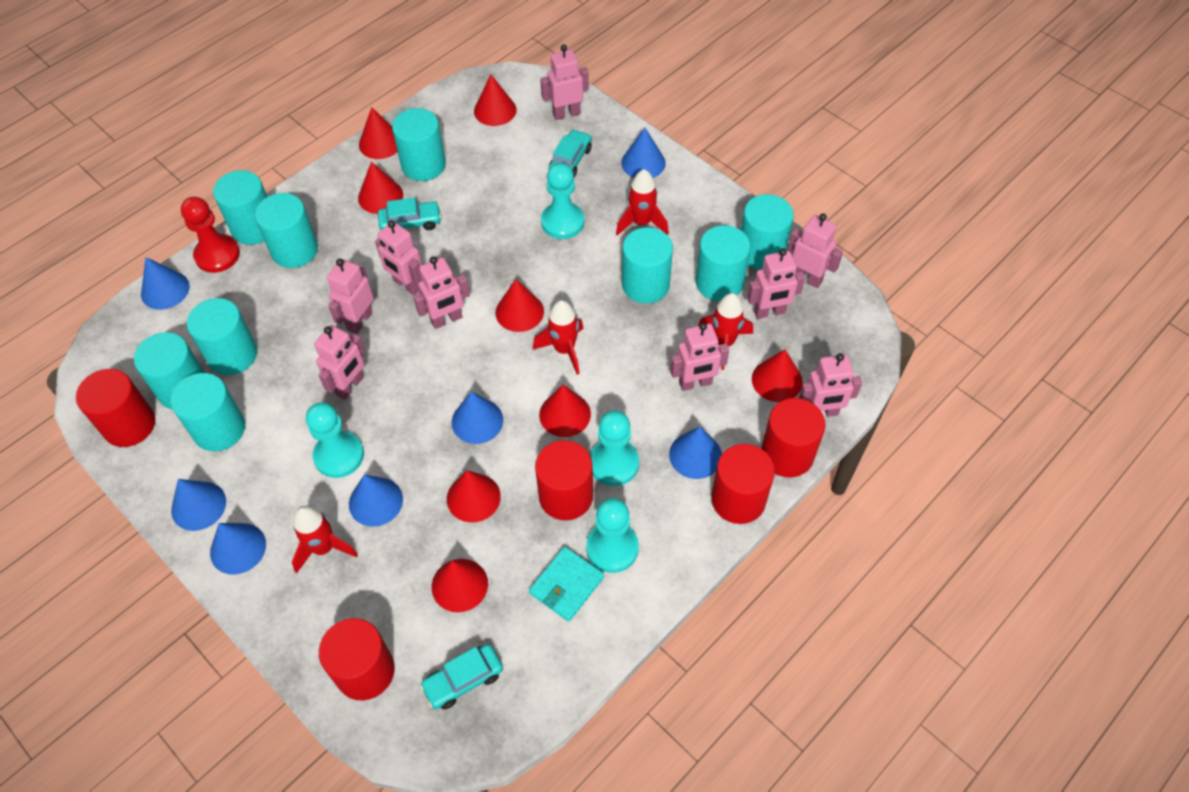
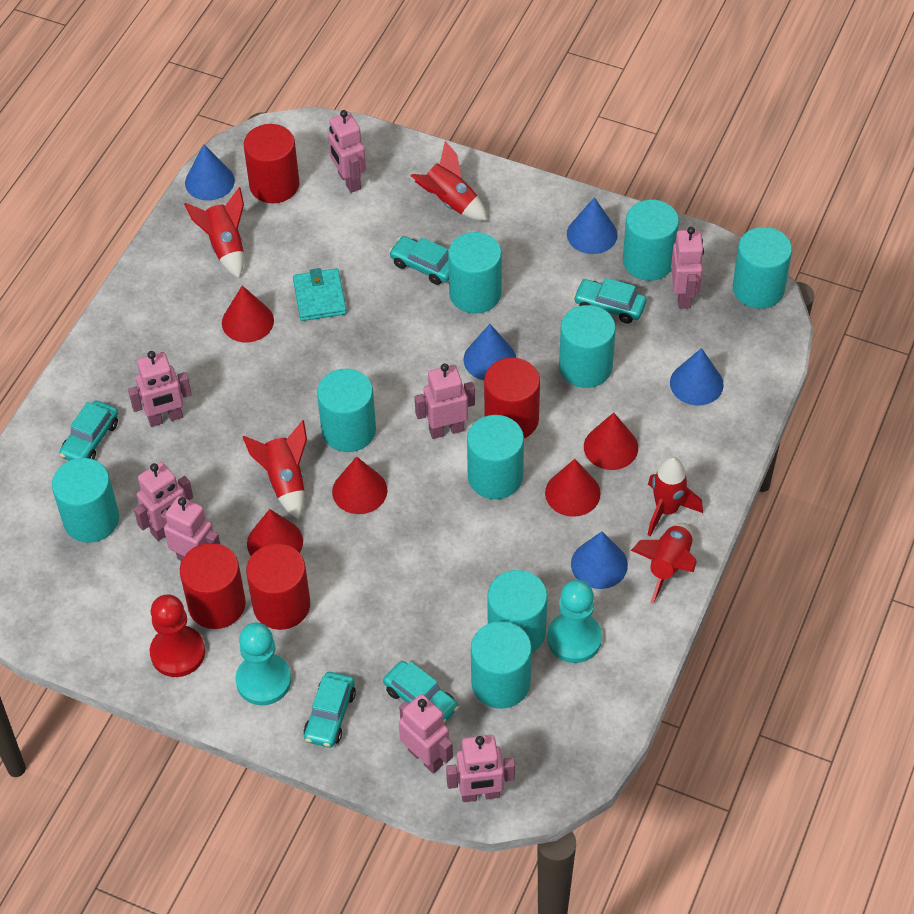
blue cone: [141,257,190,310] [171,479,226,531] [210,523,266,575] [349,474,403,527] [452,391,503,444] [621,128,666,178] [669,427,722,479] = 7 -> [185,144,235,201] [463,324,516,380] [567,197,618,254] [571,531,628,589] [670,348,724,405] = 5
pink robot: [314,325,365,400] [327,259,374,334] [375,220,422,295] [413,256,470,329] [540,44,589,120] [670,323,729,391] [747,248,805,319] [788,214,843,288] [799,353,862,417] = 9 -> [128,351,192,427] [134,462,193,541] [161,496,220,561] [328,110,366,193] [399,694,453,774] [415,363,475,439] [446,735,515,802] [671,227,704,309] = 8
red cone: [358,162,403,214] [359,107,397,159] [432,559,488,612] [447,470,501,523] [474,75,516,126] [496,279,544,332] [539,385,591,437] [752,350,803,402] = 8 -> [222,285,274,342] [247,509,303,556] [332,457,388,514] [545,459,601,517] [584,412,638,470] = 5
red cylinder: [76,369,155,447] [319,618,395,700] [535,440,593,520] [711,444,775,524] [761,398,826,477] = 5 -> [180,543,246,629] [244,124,299,203] [246,544,310,630] [484,358,540,438] = 4
red rocket: [292,506,358,574] [533,300,584,375] [616,169,669,236] [698,293,753,370] = 4 -> [184,187,244,278] [243,420,307,519] [411,141,487,221] [631,523,697,604] [648,457,703,536] = 5
turquoise car: [378,197,442,230] [420,644,503,710] [548,129,592,177] = 3 -> [60,401,118,461] [304,672,356,748] [383,661,459,724] [389,236,449,285] [573,278,647,324] = 5
turquoise pawn: [306,402,364,478] [541,163,584,239] [586,498,639,573] [590,410,639,486] = 4 -> [236,623,291,705] [547,580,602,663] = 2

